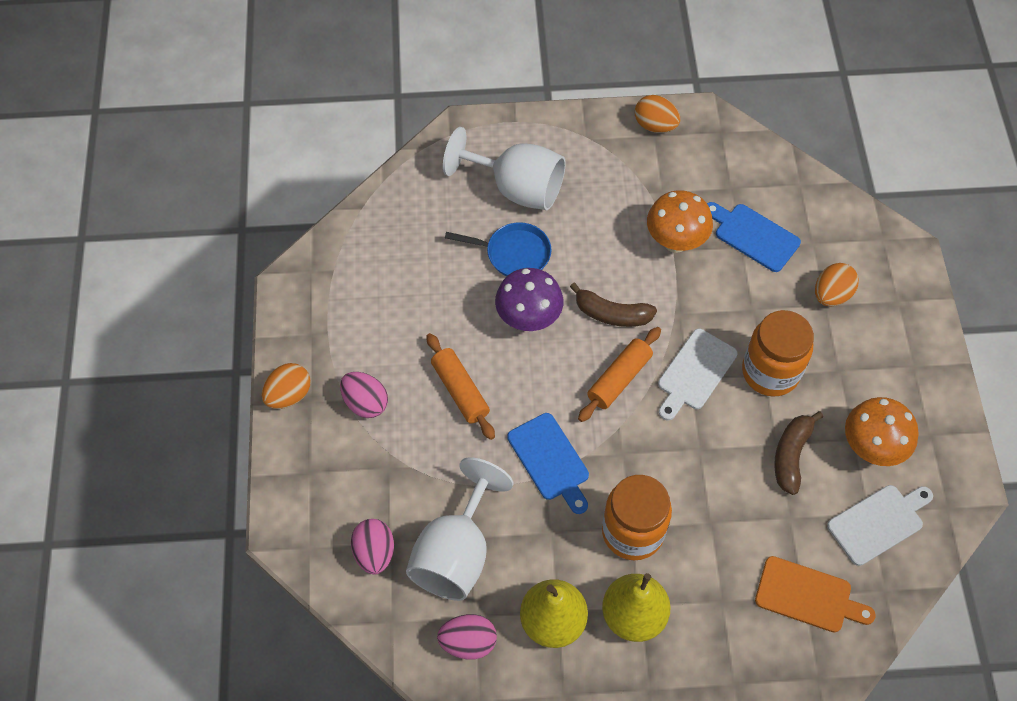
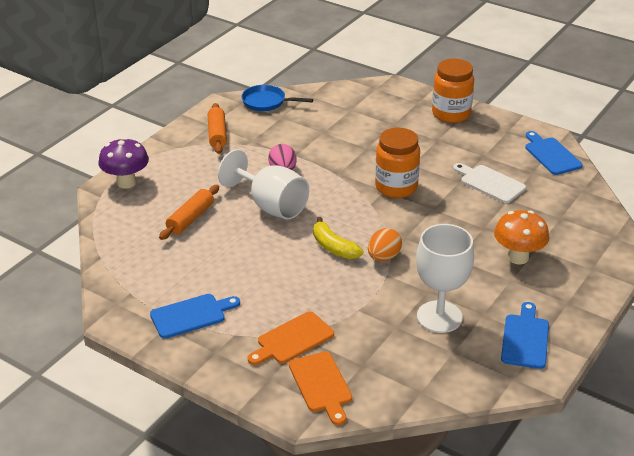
blue cutting board: [507,413,589,514] [707,202,801,272] = 2 -> [150,294,240,339] [501,302,549,369] [525,131,583,175] = 3
brown banana: [570,283,657,327] [774,411,823,495] = 2 -> none = 0
orange cutting board: [755,556,876,633] = 1 -> [248,312,334,365] [289,352,352,425] = 2
orange egg: [262,363,310,409] [635,95,680,133] [815,263,859,306] = 3 -> [368,228,402,261] = 1
orange mushroom: [647,190,713,253] [845,397,919,466] = 2 -> [494,210,549,265] = 1
pink egg: [340,372,388,418] [351,519,394,574] [437,614,497,659] = 3 -> [268,144,297,170] = 1
white cutting board: [658,329,738,420] [827,485,933,566] = 2 -> [453,163,526,203] = 1
yellow banana: none = 0 -> [313,217,363,259] = 1
yellow pear: [520,579,588,648] [602,573,671,642] = 2 -> none = 0

